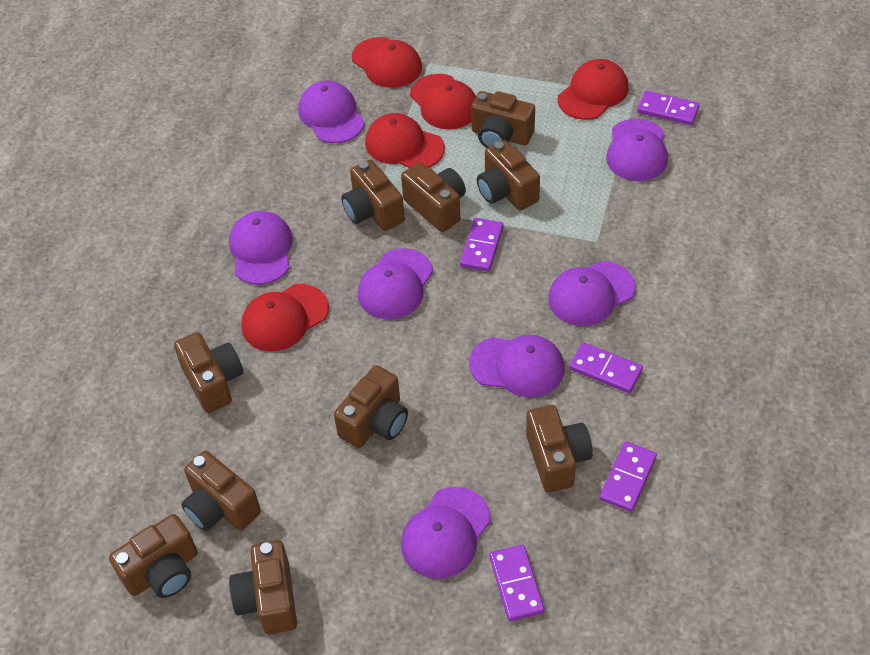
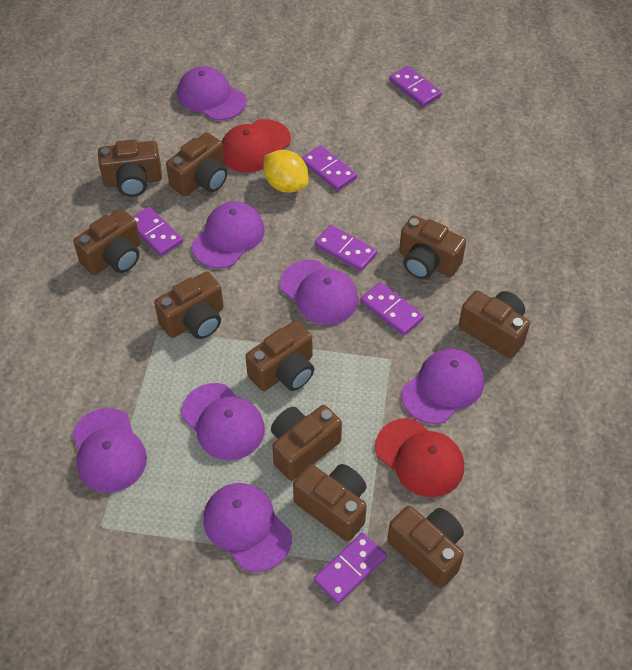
purple domino: [460,218,503,271] [489,545,544,621] [569,343,643,393] [600,442,657,512] [637,91,700,125] = 5 -> [132,207,183,256] [302,145,357,191] [314,533,387,604] [315,225,377,271] [360,282,424,335] [389,66,442,107] = 6
red cap: [241,284,329,351] [351,37,422,88] [365,113,445,168] [410,74,476,129] [558,59,629,120] = 5 -> [221,119,291,173] [375,418,464,497] = 2
yellow lemon: none = 0 -> [263,150,308,193] = 1

